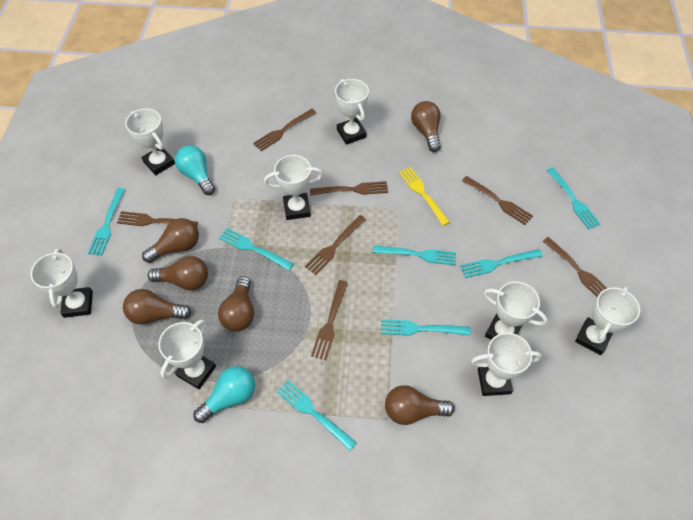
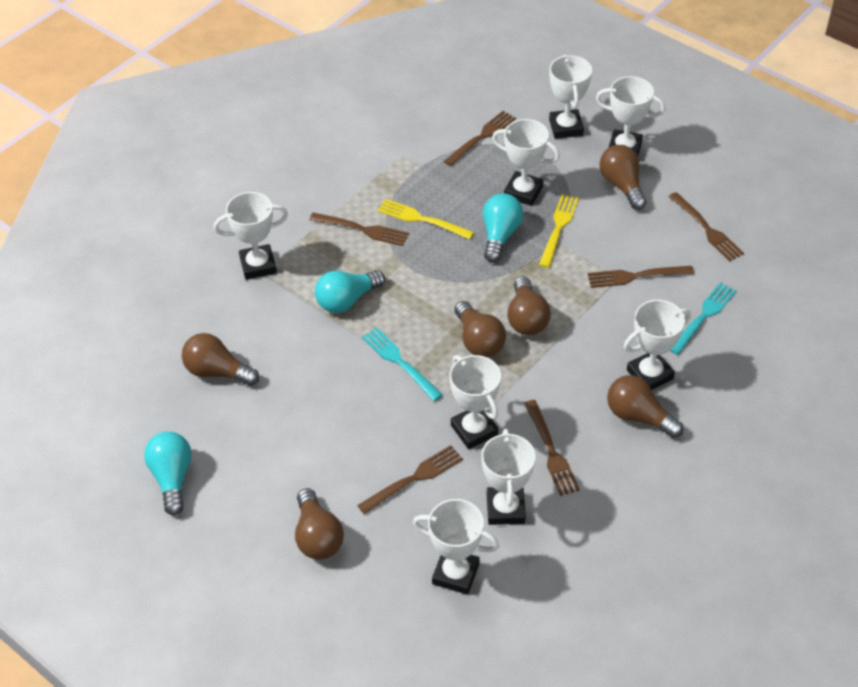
brown fork: [117,211,198,227] [253,109,316,151] [305,215,366,275] [310,181,388,195] [311,280,348,360] [462,176,533,225] [543,237,607,297] = 7 -> [309,213,409,246] [357,445,463,514] [444,111,516,166] [524,400,580,496] [588,266,694,288] [669,192,744,262] = 6
turquoise fork: [88,188,125,256] [219,228,294,270] [277,380,357,450] [373,245,456,265] [381,319,471,336] [460,249,543,278] [547,167,600,230] = 7 -> [362,327,442,401] [670,282,737,355] = 2
turquoise light bulb: [175,145,215,195] [194,366,255,423] = 2 -> [144,432,192,515] [315,270,385,313] [483,193,523,263] = 3
yellow fork: [399,167,450,226] = 1 -> [378,199,474,240] [539,194,579,268] = 2

